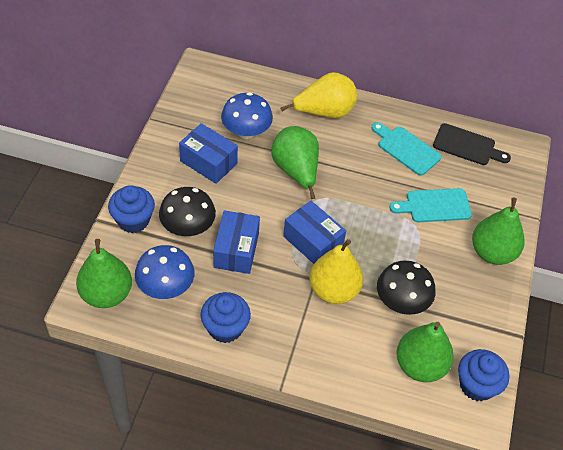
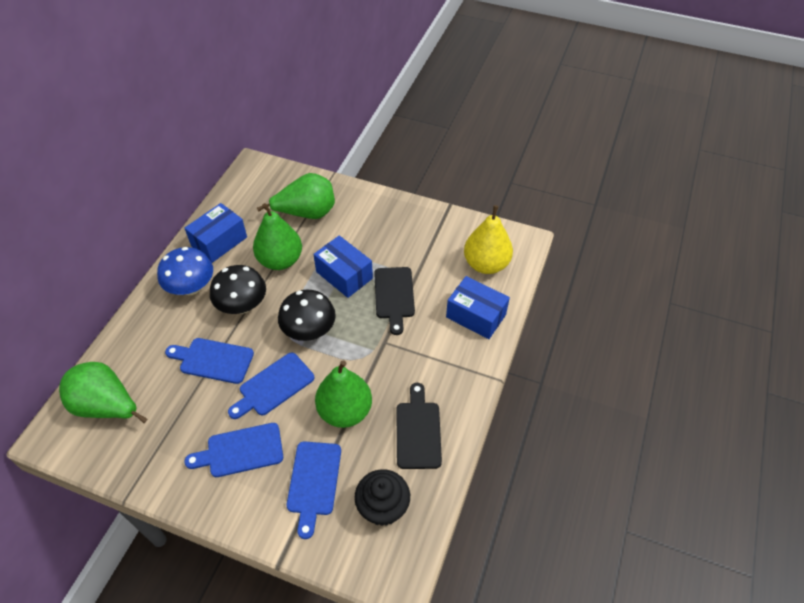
black cupcake: none = 0 -> [354,469,410,526] = 1
black cutting board: [433,123,511,165] = 1 -> [374,267,415,335] [396,383,442,469] = 2
blue cupcake: [108,185,155,233] [201,292,251,343] [458,349,509,401] = 3 -> none = 0
blue cutting board: none = 0 -> [165,338,254,384] [184,423,283,477] [228,353,314,419] [287,441,341,539] = 4
blue mushroom: [135,245,195,299] [221,92,273,139] = 2 -> [157,247,213,295] = 1
turquoise cutting board: [371,122,442,176] [390,188,472,222] = 2 -> none = 0
yellow pear: [280,72,357,118] [310,239,363,304] = 2 -> [464,205,513,274] = 1

